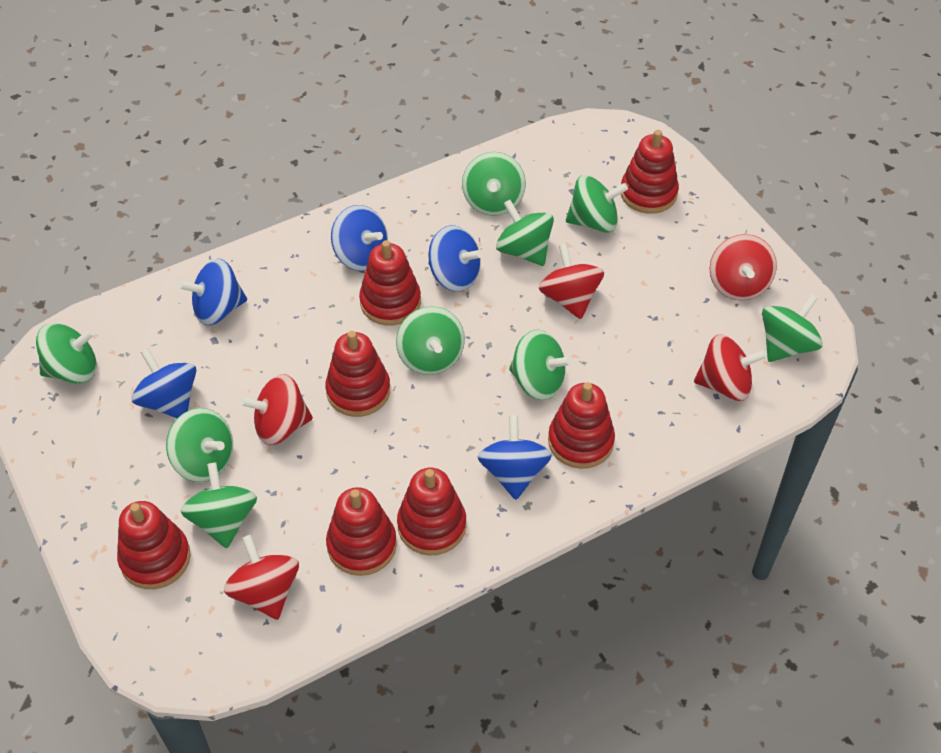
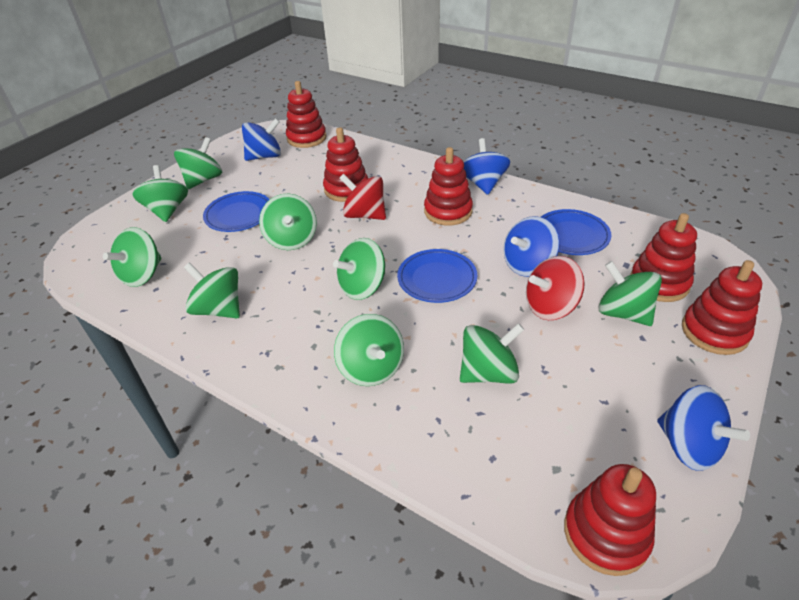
blue plate: none = 0 -> [203,191,270,232] [397,249,477,303] [541,209,611,255] = 3
blue spinning top: [131,348,196,418] [178,259,247,326] [331,205,388,271] [428,225,483,292] [478,415,552,500] = 5 -> [242,118,281,161] [463,138,510,195] [503,216,560,277] [657,385,750,471] = 4
red spinning top: [224,535,299,620] [240,374,313,445] [538,244,604,319] [694,334,767,401] [710,234,777,301] = 5 -> [339,174,386,220] [526,256,585,320] = 2
red stacking toy: [117,501,191,589] [325,331,390,417] [326,487,397,576] [359,240,421,326] [397,468,466,555] [548,382,615,469] [621,130,679,214] = 7 -> [286,81,327,148] [323,127,368,202] [424,147,473,226] [564,464,656,576] [630,213,697,302] [682,260,762,355] = 6

